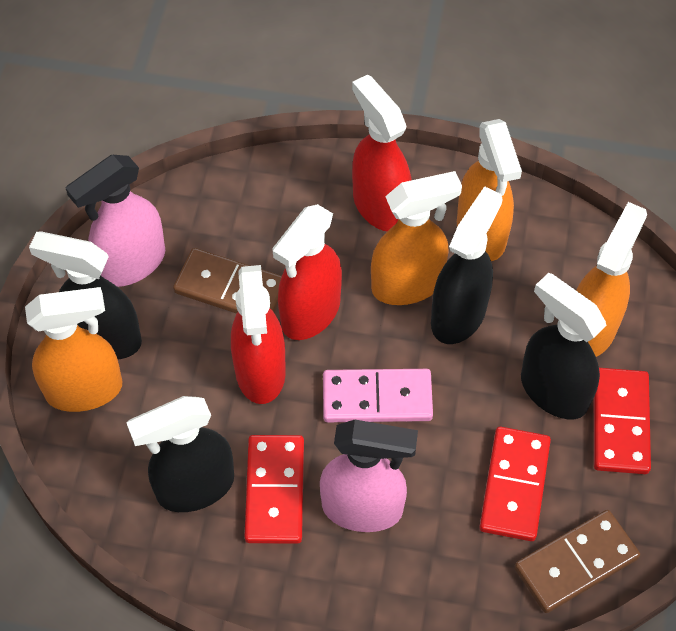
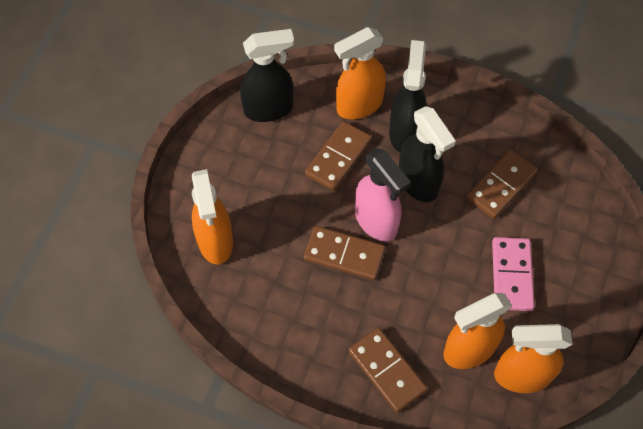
black spray bottle: [29,231,142,359] [127,396,234,512] [431,186,503,344] [521,273,607,419] = 4 -> [240,29,294,122] [389,40,427,152] [399,106,456,202] = 3
brown domino: [173,248,282,314] [514,510,640,613] = 2 -> [304,226,386,280] [305,121,372,191] [349,328,428,413] [466,149,538,219] = 4
pink spray bottle: [66,155,165,287] [320,420,418,532] = 2 -> [355,148,411,241] = 1
red domino: [244,435,304,544] [479,427,551,541] [594,368,651,474] = 3 -> none = 0
red spray bottle: [231,265,286,404] [272,204,342,340] [352,74,411,231] = 3 -> none = 0

